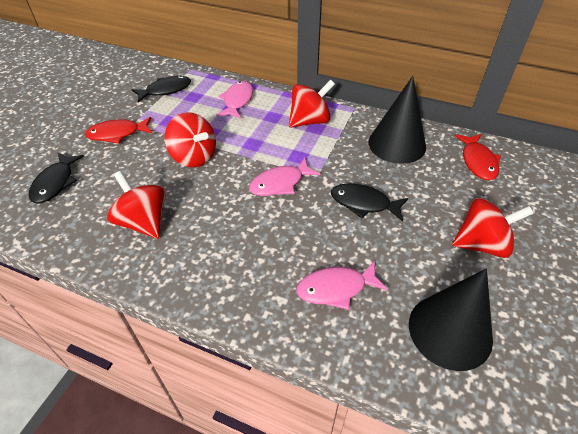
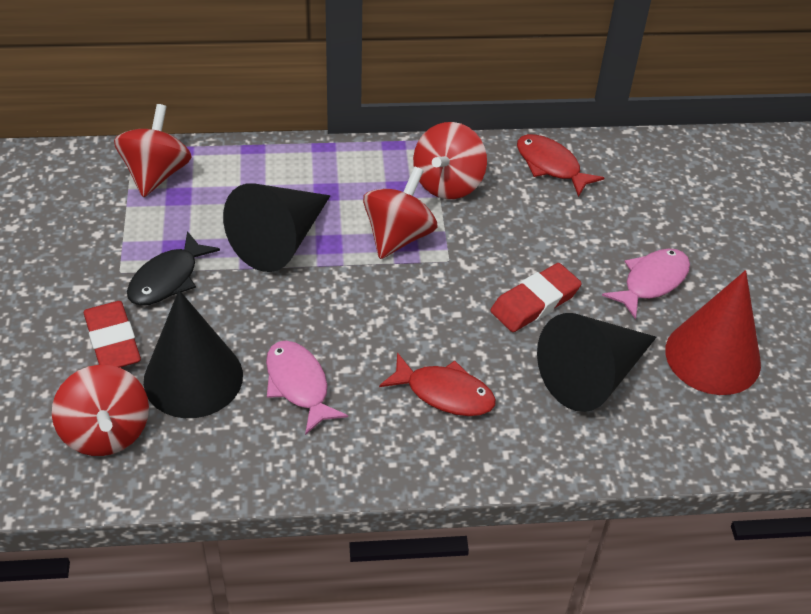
black cone: [368,76,426,164] [409,268,493,371] = 2 -> [143,290,243,418] [223,183,330,272] [537,313,657,412] = 3
black fish: [29,153,84,204] [131,76,191,102] [331,183,408,221] = 3 -> [127,231,220,306] = 1
pink fish: [217,81,253,119] [249,158,320,196] [296,261,388,310] = 3 -> [266,341,348,435] [602,249,690,320] = 2
red cone: none = 0 -> [665,270,761,395] = 1
red eraser: none = 0 -> [84,301,141,368] [490,263,582,332] = 2

